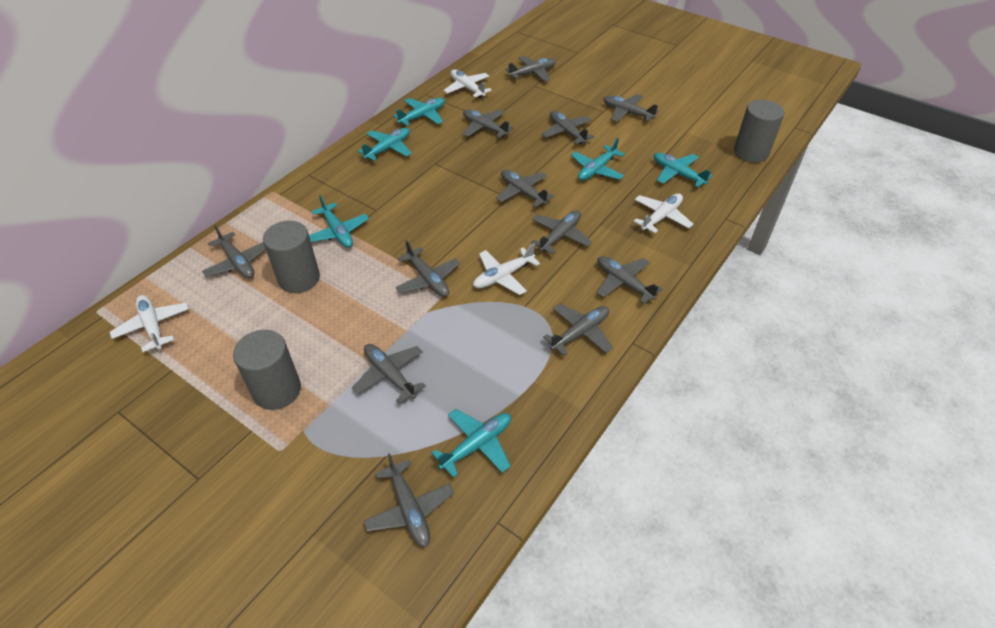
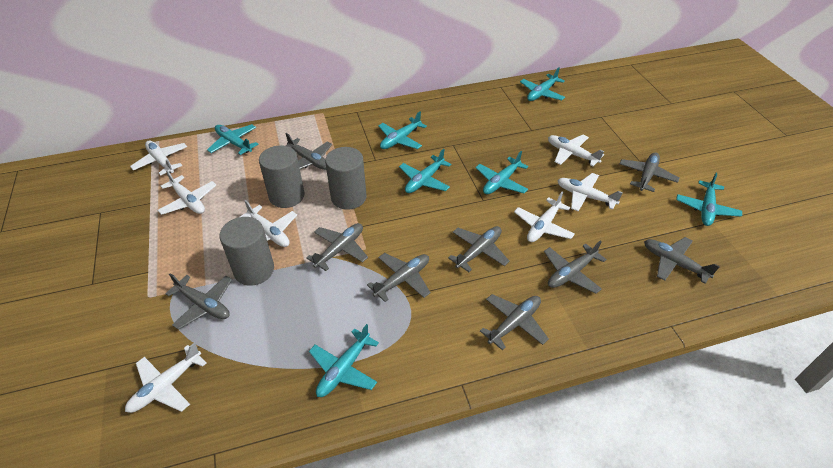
grey plane: [202,225,266,278] [352,344,426,404] [363,453,454,547] [396,240,460,297] [463,109,514,138] [496,170,554,207] [506,56,556,81] [531,210,592,254] [542,111,594,145] [543,303,613,356] [597,256,662,304] [603,94,659,122] = 12 -> [165,273,232,330] [285,133,332,170] [306,223,368,271] [367,253,431,302] [448,226,510,272] [480,294,549,350] [544,240,607,294] [619,153,680,192] [644,237,720,284] = 9
turquoise plane: [309,195,369,248] [358,128,412,161] [393,98,445,126] [432,409,511,478] [571,138,625,180] [654,153,712,187] = 6 -> [207,124,259,155] [309,324,379,397] [378,111,427,149] [399,149,451,193] [475,151,528,194] [520,67,565,101] [676,173,742,226] = 7
white plane: [110,295,189,352] [443,70,492,98] [473,244,540,295] [633,194,693,234] = 4 -> [125,342,207,413] [130,141,187,176] [157,170,216,215] [240,200,297,247] [514,191,575,242] [548,135,604,166] [557,173,623,211] = 7

